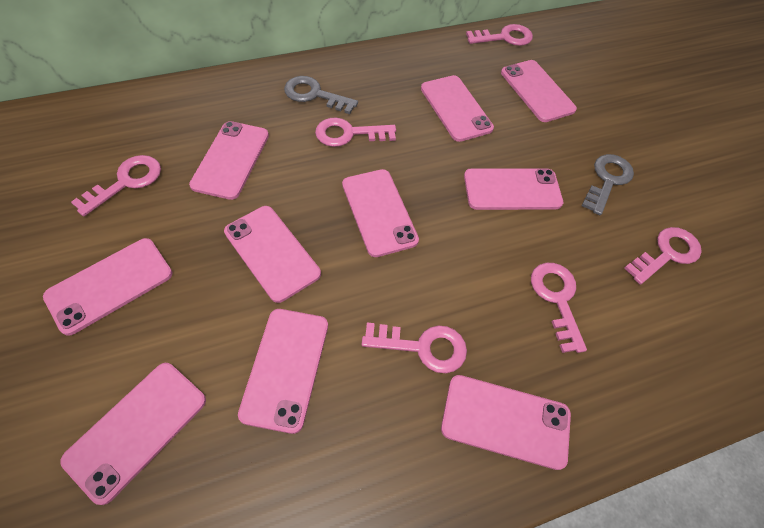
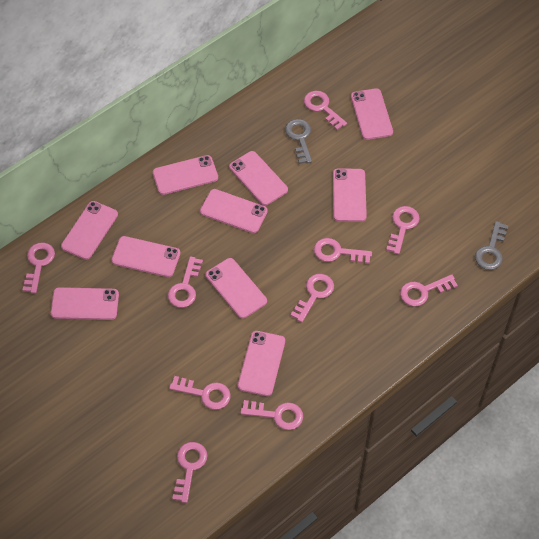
pink key: [71,155,161,216] [315,118,396,147] [362,323,467,373] [466,24,533,46] [531,263,587,353] [624,227,702,285] = 6 -> [23,242,55,293] [168,256,203,308] [169,376,231,410] [172,442,208,503] [240,400,303,430] [290,274,334,322] [304,91,347,130] [314,238,372,264] [386,206,420,254] [400,274,458,306] = 10

